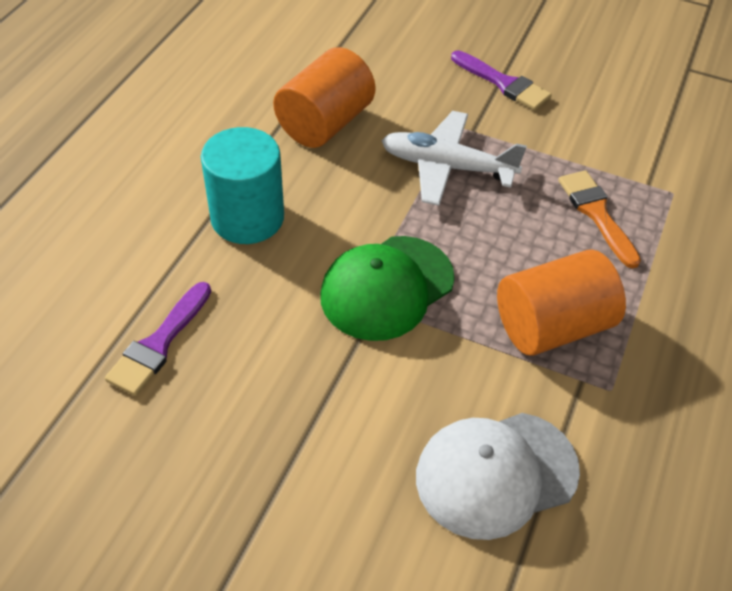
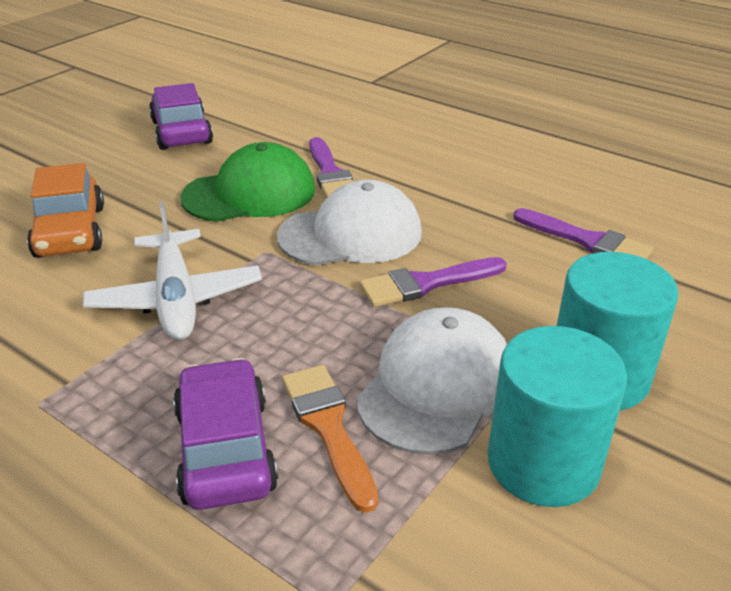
orange car: none = 0 -> [27,163,104,258] = 1
orange cylinder: [273,47,376,148] [497,249,626,356] = 2 -> none = 0
purple brush: [105,282,211,396] [451,50,552,110] = 2 -> [309,137,353,199] [360,257,507,307] [513,208,653,259] = 3
purple car: none = 0 -> [149,83,213,150] [173,358,278,510] = 2
turquoise cylinder: [201,127,284,244] = 1 -> [488,326,627,507] [557,252,679,410] = 2
white cap: [416,413,580,540] = 1 -> [277,179,422,266] [356,307,507,455] = 2

